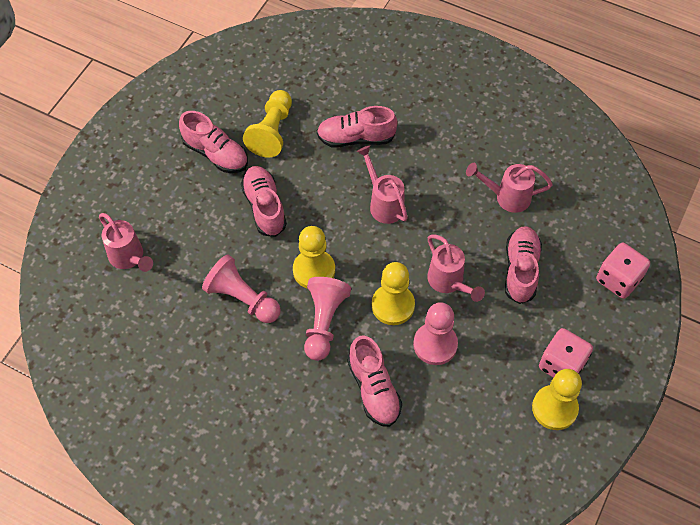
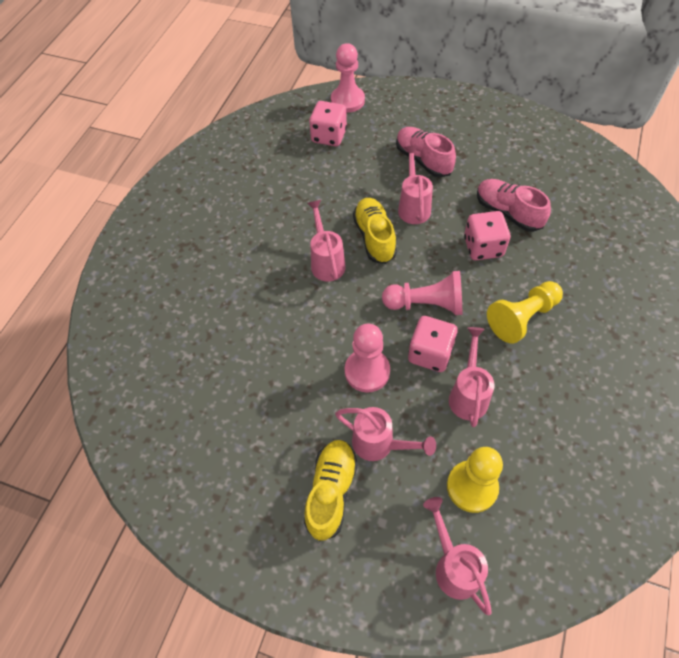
pink dice: [539,328,593,378] [596,243,650,299] = 2 -> [309,101,347,146] [408,316,458,372] [464,211,510,260] = 3
pink shoe: [179,111,248,173] [241,166,287,237] [317,106,398,148] [348,335,402,427] [505,226,542,304] = 5 -> [396,127,456,178] [477,179,551,232] = 2
pink watering can: [99,213,153,272] [357,145,408,224] [427,234,485,302] [466,163,553,213] = 4 -> [307,200,346,282] [335,407,436,461] [398,146,433,224] [423,497,492,615] [449,327,495,427] = 5
yellow pawn: [243,90,292,158] [293,226,335,289] [372,262,415,325] [532,369,582,430] = 4 -> [447,447,503,513] [487,281,563,343] = 2
yellow shoe: none = 0 -> [304,440,358,541] [353,198,397,264] = 2

